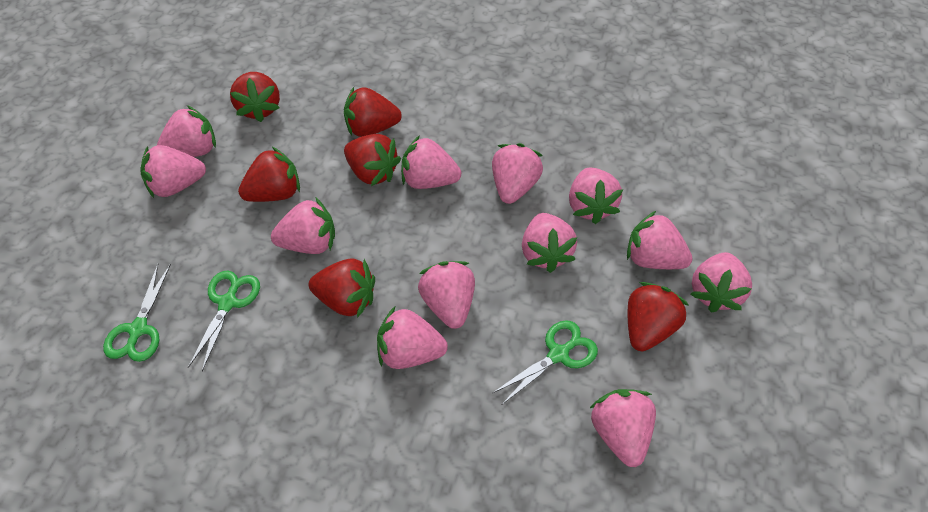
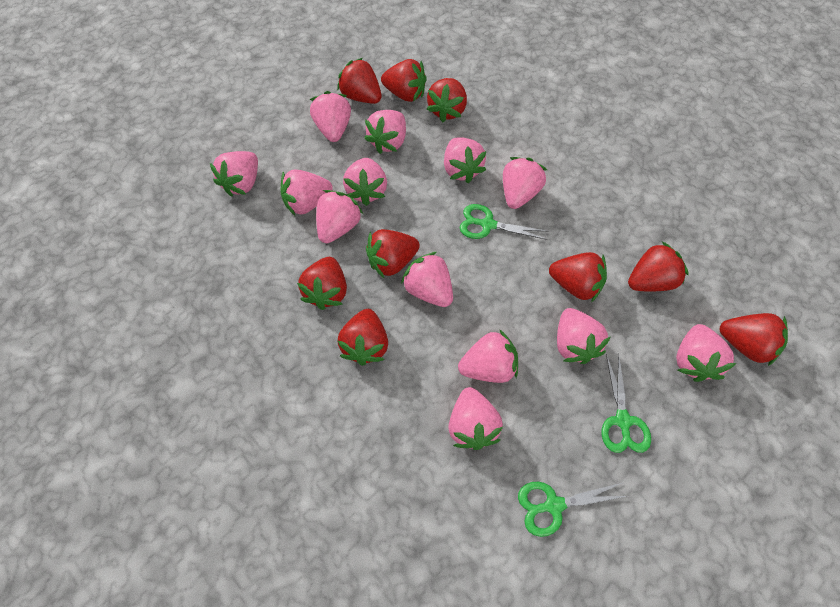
pink strawberry: [140,145,206,198] [157,105,216,157] [271,198,335,254] [377,307,448,369] [401,135,461,189] [418,261,475,329] [492,143,543,204] [522,213,577,273] [569,167,623,224] [590,389,656,467] [627,211,693,269] [690,252,752,313] = 12 -> [210,151,258,197] [281,170,333,216] [310,91,351,142] [316,190,363,243] [343,158,387,206] [364,110,406,154] [401,252,453,307] [444,137,486,183] [448,387,503,450] [458,329,518,383] [503,157,547,209] [557,308,611,364] [676,324,737,382] = 13
red strawberry: [230,72,280,122] [238,147,300,202] [309,258,375,318] [344,87,402,137] [344,134,401,186] [628,282,689,351] = 6 -> [297,257,347,310] [337,58,382,104] [337,309,388,366] [366,229,420,278] [381,59,427,102] [427,78,467,122] [549,252,607,302] [628,241,689,291] [720,313,788,366] = 9

